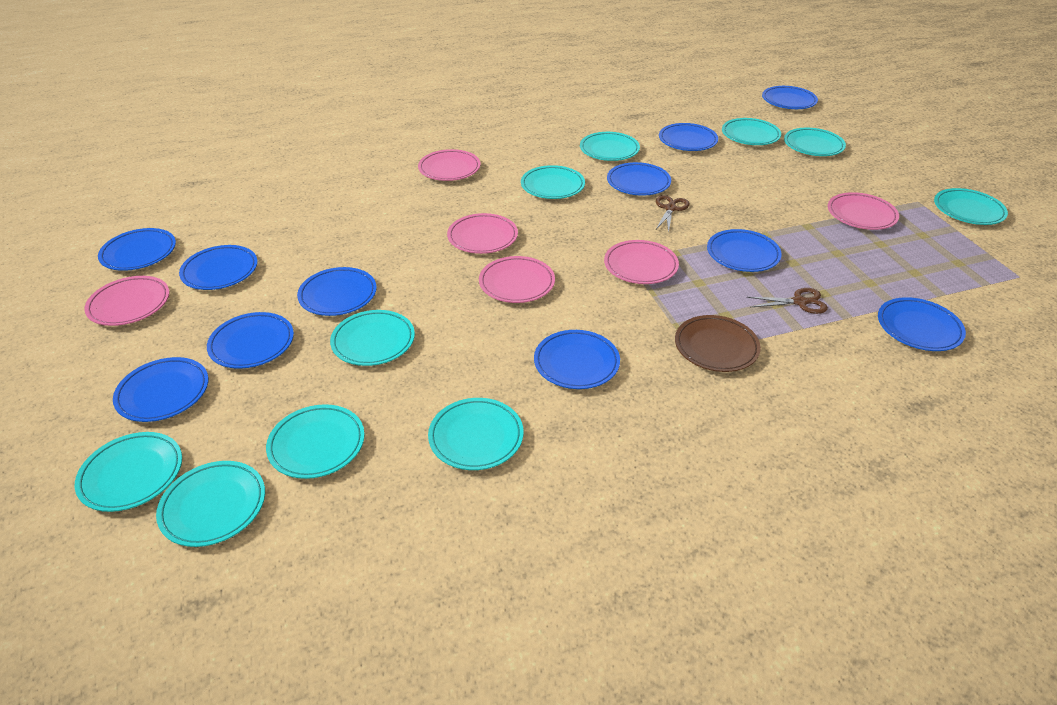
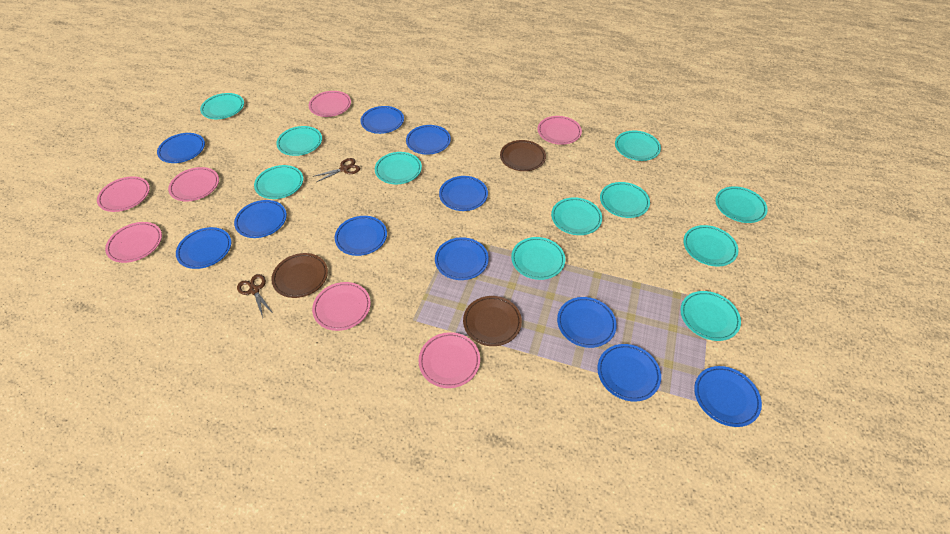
brown plate: [675,315,761,372] = 1 -> [271,253,328,298] [463,296,522,346] [500,140,546,171] = 3
pink plate: [84,276,170,326] [418,149,480,181] [447,213,518,254] [479,256,555,303] [604,240,679,284] [828,192,899,230] = 6 -> [97,176,150,212] [105,222,162,263] [168,167,219,201] [309,91,351,117] [312,282,371,331] [418,332,480,388] [538,116,582,145] = 7
turquoise plate: [75,432,182,512] [156,461,265,547] [266,404,365,479] [330,310,415,366] [428,398,523,470] [521,165,585,199] [580,132,640,161] [722,118,781,145] [784,128,846,156] [934,188,1008,225] = 10 -> [200,93,244,119] [254,165,303,199] [276,126,322,156] [375,152,422,184] [511,237,565,280] [551,197,602,235] [600,182,650,218] [615,131,661,161] [680,291,741,341] [683,225,738,266] [715,186,768,223] = 11

